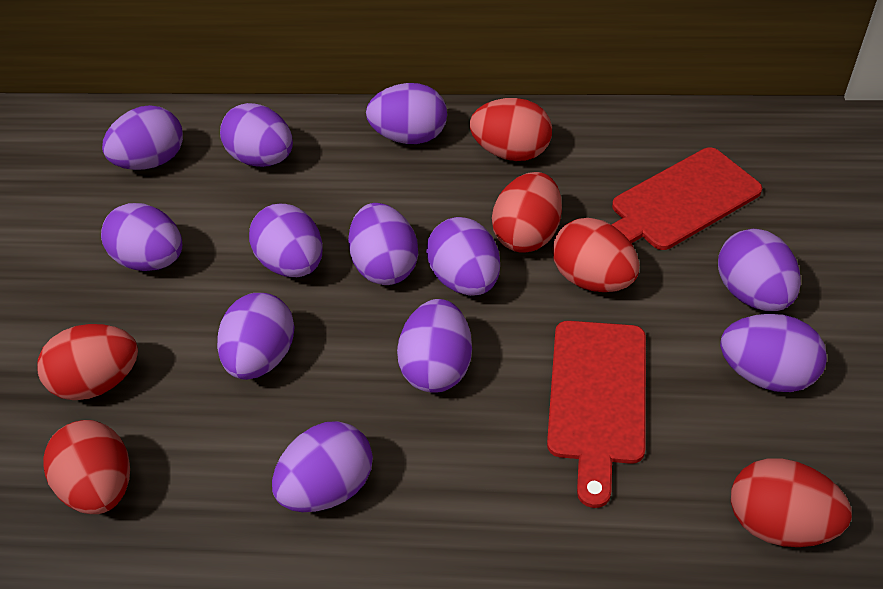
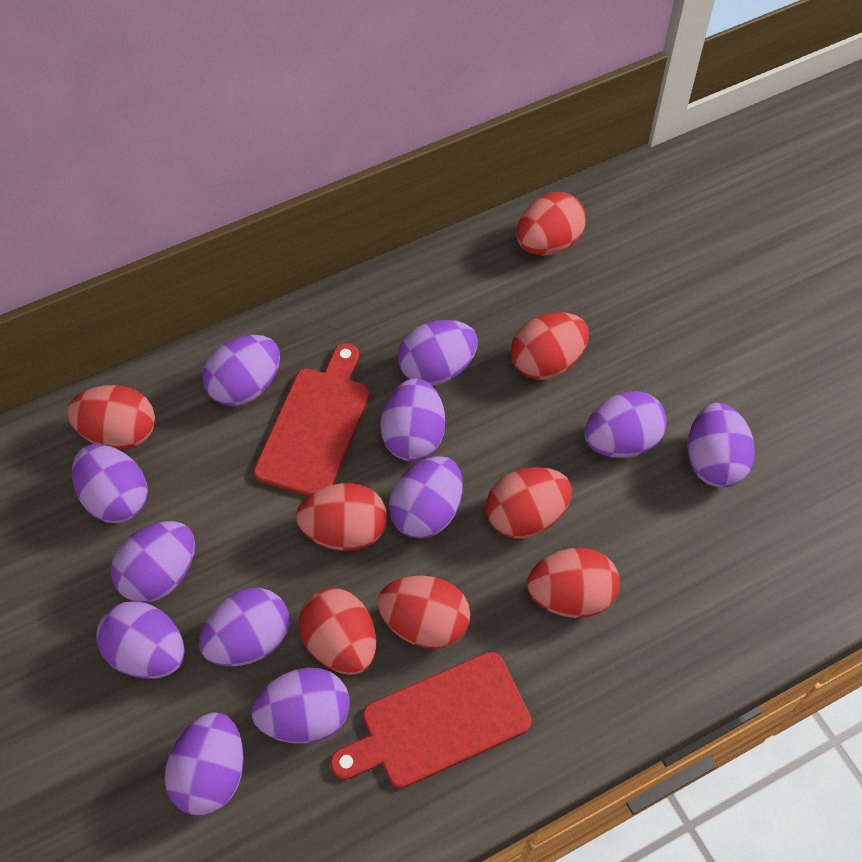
red egg: [37,324,138,400] [43,420,130,514] [470,98,552,161] [492,172,562,253] [552,218,639,292] [731,458,852,547] = 6 -> [67,385,155,450] [296,483,387,551] [299,588,376,675] [377,575,470,649] [486,467,572,539] [511,312,589,380] [516,192,586,255] [527,548,620,618] = 8

